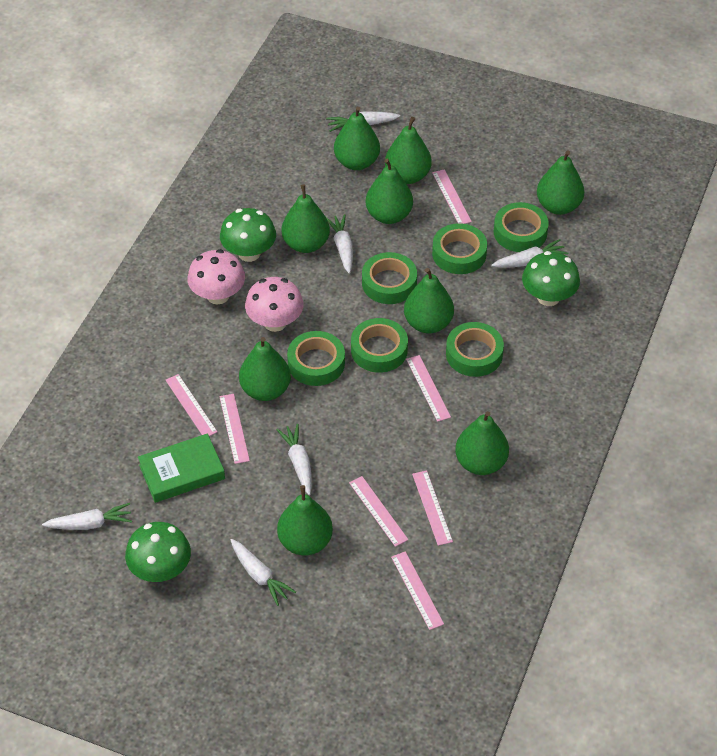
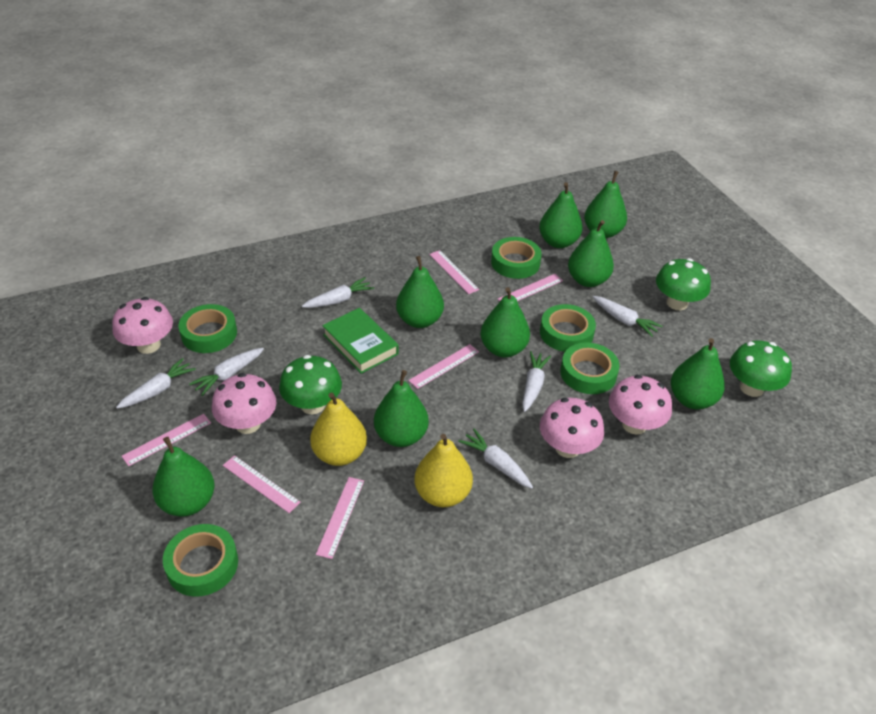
green pear: [239,337,291,401] [277,485,333,556] [282,184,330,253] [334,106,380,170] [366,159,413,224] [385,117,432,184] [404,268,454,333] [455,411,509,475] [537,150,584,215] = 9 -> [153,437,215,517] [374,370,429,447] [396,256,444,328] [481,287,530,357] [539,182,583,248] [568,220,614,287] [584,171,627,238] [671,338,725,409] = 8
green tape: [287,331,345,386] [351,318,408,373] [362,252,417,304] [432,223,487,274] [446,322,504,377] [494,202,549,252] = 6 -> [163,524,238,597] [178,304,237,353] [491,237,542,279] [540,304,596,352] [560,343,620,394] = 5
pink mushroom: [188,249,245,304] [245,277,303,332] = 2 -> [112,297,173,354] [212,373,276,434] [540,398,604,458] [609,375,672,435] = 4
pink ruler: [166,374,217,436] [219,394,250,464] [349,476,408,547] [391,551,444,630] [406,355,451,422] [412,470,453,546] [432,169,472,224] = 7 -> [122,414,211,466] [223,455,301,513] [316,477,364,559] [408,344,479,389] [429,250,479,294] [498,274,563,301] = 6
yellow pear: none = 0 -> [310,393,367,466] [415,434,473,507] = 2

